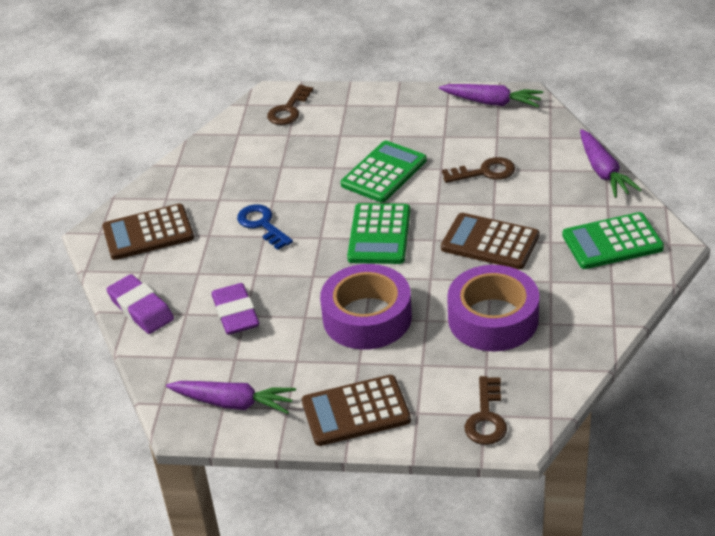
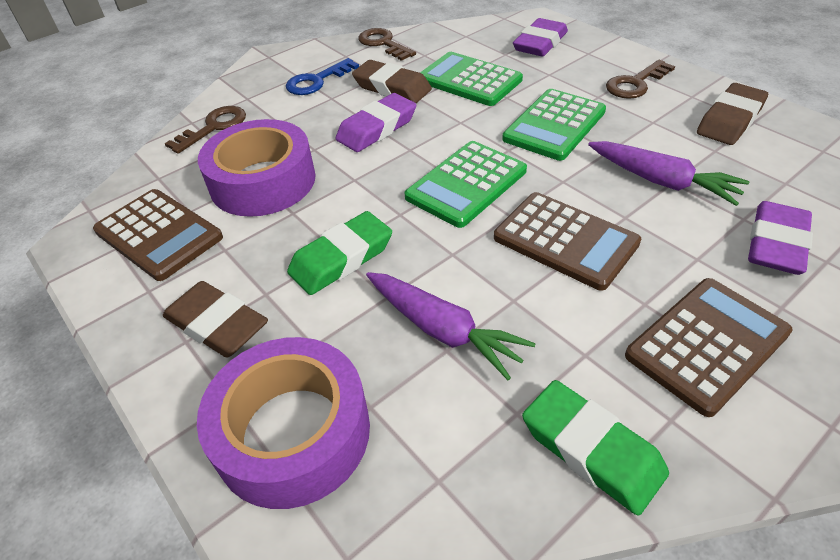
brown eraser: none = 0 -> [163,281,268,358] [352,60,432,103] [697,83,768,145] = 3
green eraser: none = 0 -> [287,211,392,295] [522,380,669,516] = 2
purple carrot: [166,381,296,414] [439,84,543,107] [580,129,642,198] = 3 -> [366,272,536,380] [588,141,749,206] = 2
purple eraser: [106,274,174,334] [211,283,259,335] = 2 -> [336,93,416,152] [513,18,568,56] [748,201,813,275] = 3

